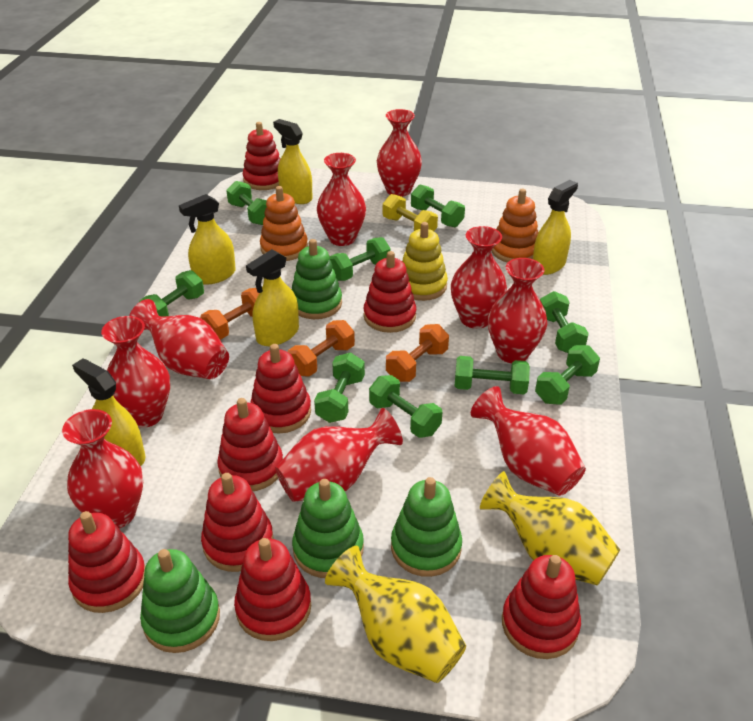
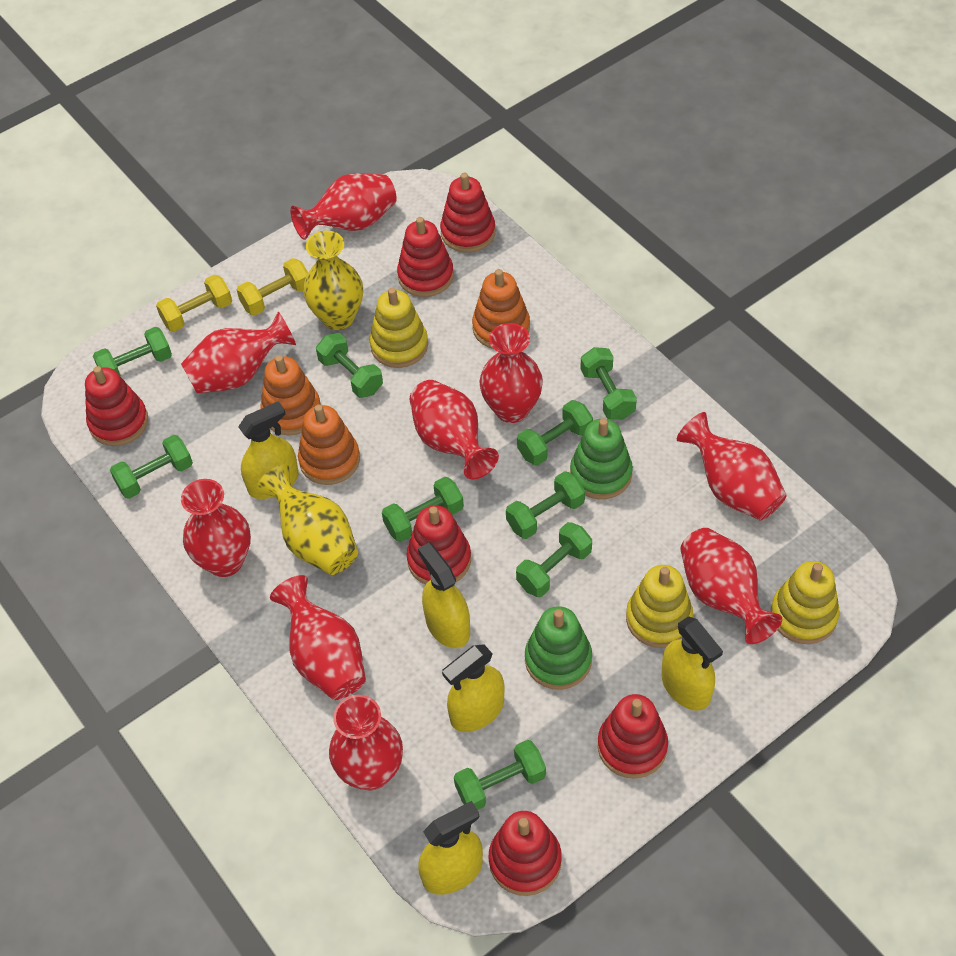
green stacking toy: [140,549,220,653] [292,239,342,319] [292,479,364,578] [391,477,462,577] = 4 -> [525,606,592,690] [570,418,633,499] = 2
orange dumbbell: [200,288,259,340] [288,320,355,377] [386,324,449,382] = 3 -> none = 0
orange stacking toy: [260,186,308,261] [492,188,538,263] = 2 -> [260,355,321,435] [298,405,360,485] [472,269,530,349] = 3
red stacking toy: [68,511,145,613] [201,473,274,572] [217,398,283,491] [234,538,311,641] [243,122,281,190] [250,344,311,434] [364,251,416,333] [502,555,581,659] = 8 -> [85,366,148,446] [397,217,454,297] [407,505,471,585] [440,173,496,252] [489,811,562,896] [598,694,668,779] = 6
yellow dumbbell: [383,194,438,231] = 1 -> [156,275,232,332] [236,258,308,315] = 2
yellow stacking toy: [402,222,448,301] = 1 -> [369,288,428,368] [626,565,693,648] [771,561,840,644] = 3

